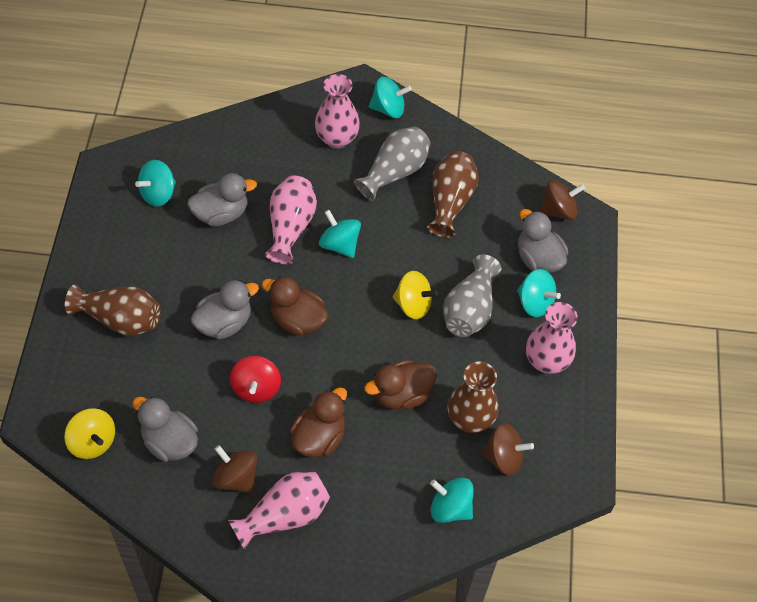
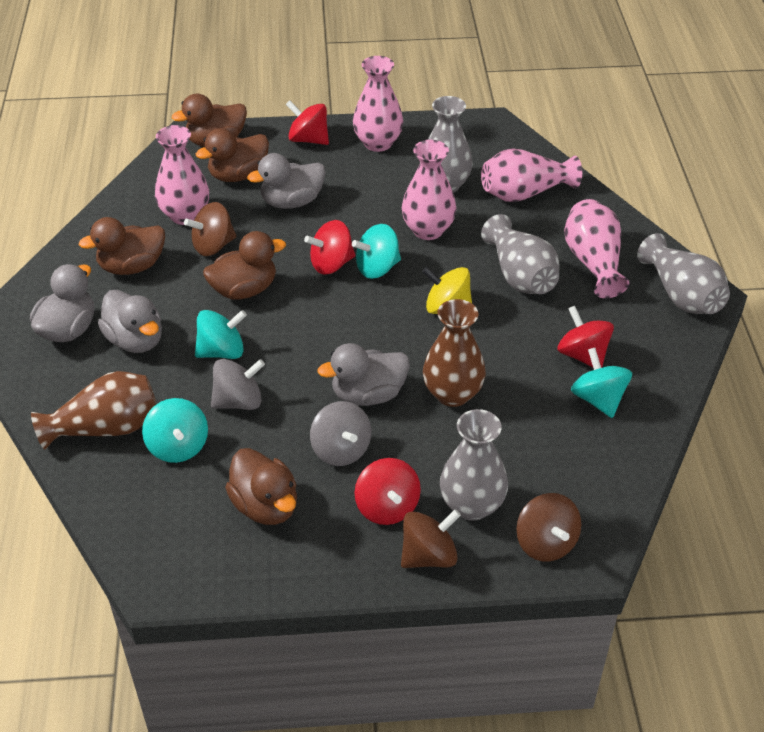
brown duck: [262,276,329,336] [290,387,347,458] [364,360,437,410] = 3 -> [79,217,165,275] [172,94,247,147] [196,128,269,182] [203,231,286,300] [225,448,297,525] = 5
brown vase: [65,285,161,336] [427,151,479,238] [448,362,499,433] = 3 -> [31,371,157,450] [423,299,486,407] = 2
grey spinning top: none = 0 -> [211,359,265,410] [310,401,371,466] = 2
grey vase: [354,126,431,201] [443,254,501,337] = 2 -> [428,96,473,193] [440,409,508,521] [481,214,560,294] [637,233,730,314] = 4
pink vase: [228,472,330,550] [265,176,317,265] [315,74,360,149] [526,302,578,374] = 4 -> [155,125,209,225] [353,56,403,152] [402,140,456,240] [481,148,582,202] [564,199,629,298] = 5
red spinning top: [230,356,281,403] = 1 -> [286,100,329,145] [304,220,355,275] [355,458,421,525] [557,306,614,368] = 4
turquoise spinning top: [135,160,176,207] [319,210,361,258] [369,77,412,118] [430,478,474,523] [517,269,561,317] = 5 -> [142,398,208,463] [195,310,247,359] [352,224,401,279] [571,348,632,418] = 4
yellow spinning top: [64,408,115,459] [392,271,438,319] = 2 -> [422,267,472,314] = 1

